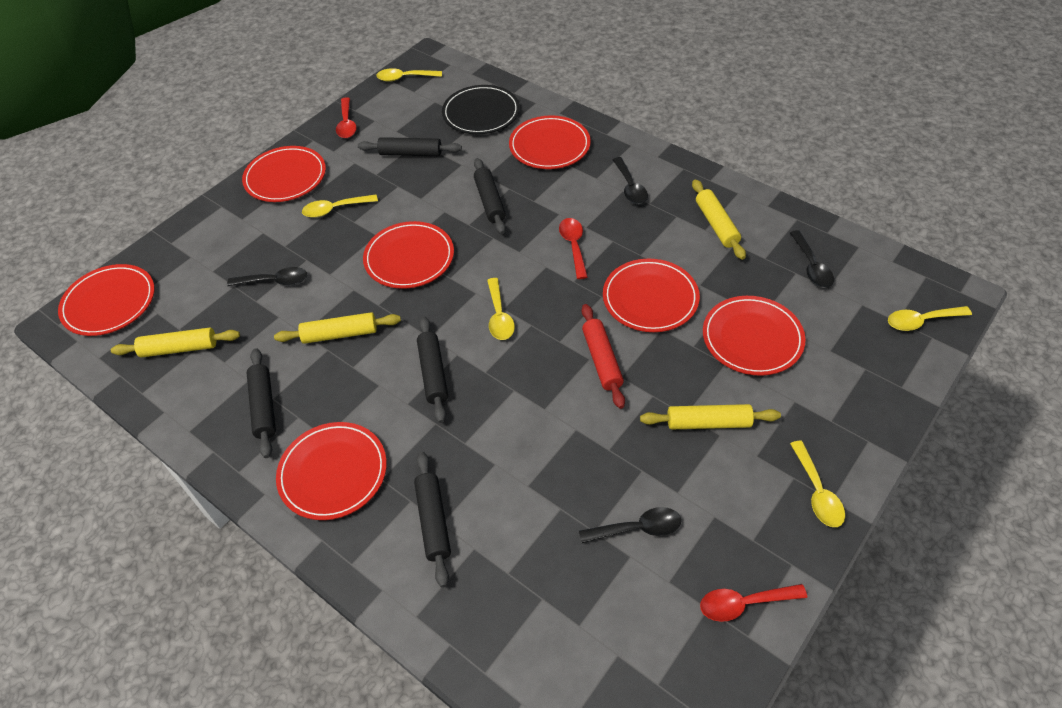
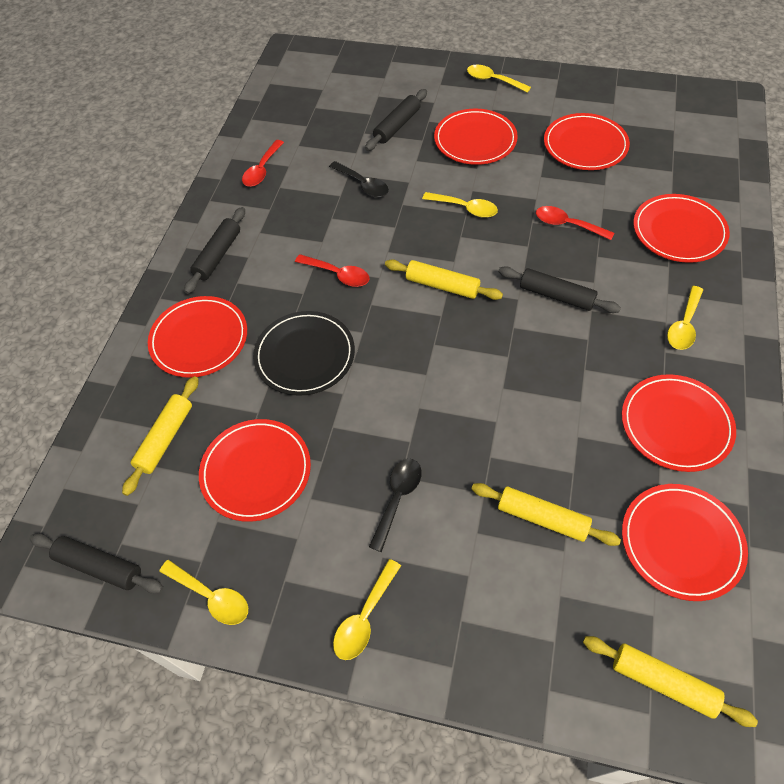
black rolling pin: [247,348,276,458] [358,137,462,156] [414,452,451,588] [417,316,448,423] [474,158,506,234] = 5 -> [29,533,164,594] [184,207,245,294] [365,89,427,151] [498,266,621,313] = 4
black spoon: [227,267,307,286] [579,507,681,543] [613,157,648,204] [790,230,834,288] = 4 -> [329,161,389,197] [369,459,422,552] = 2
red rolling pin: [582,304,625,409] = 1 -> none = 0

